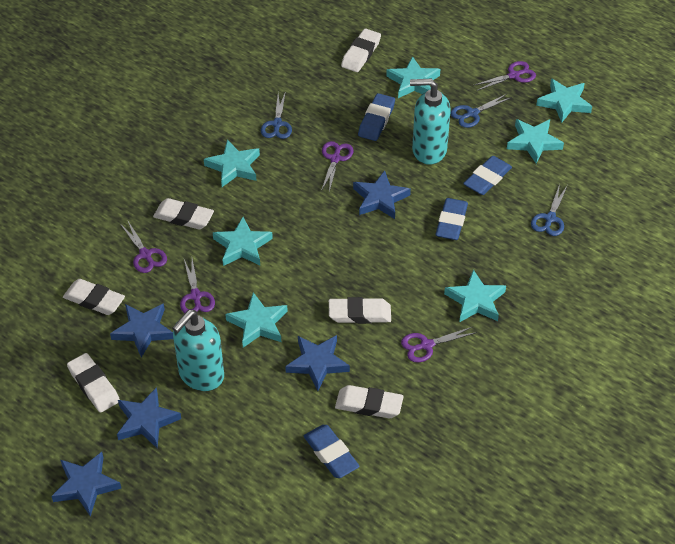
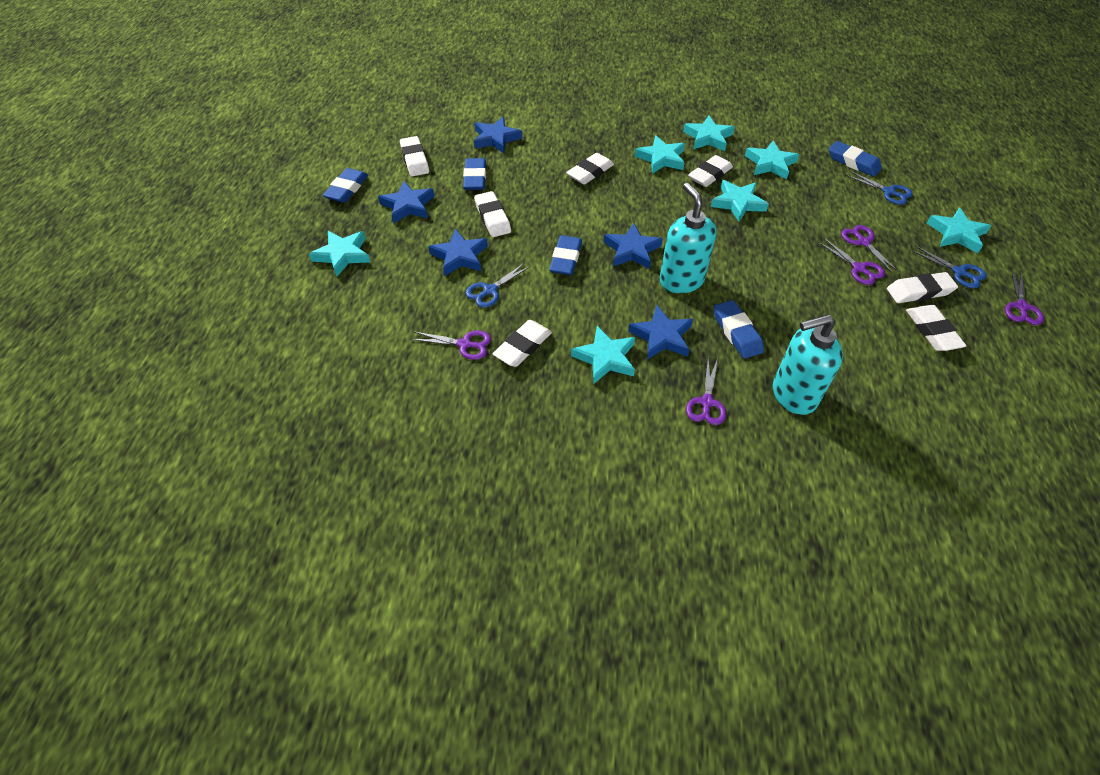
blue eraser: [304,425,360,478] [358,93,395,141] [436,198,468,240] [463,156,512,195] = 4 -> [323,168,368,203] [463,158,486,190] [549,235,582,275] [714,300,764,359] [829,141,882,177] = 5
white eraser: [63,279,125,315] [67,353,120,413] [153,198,214,229] [329,297,391,324] [335,385,404,418] [341,29,381,72] = 6 -> [400,136,429,176] [474,191,511,237] [493,320,552,367] [566,153,614,185] [688,155,733,187] [887,272,958,303] [906,305,967,351] = 7

